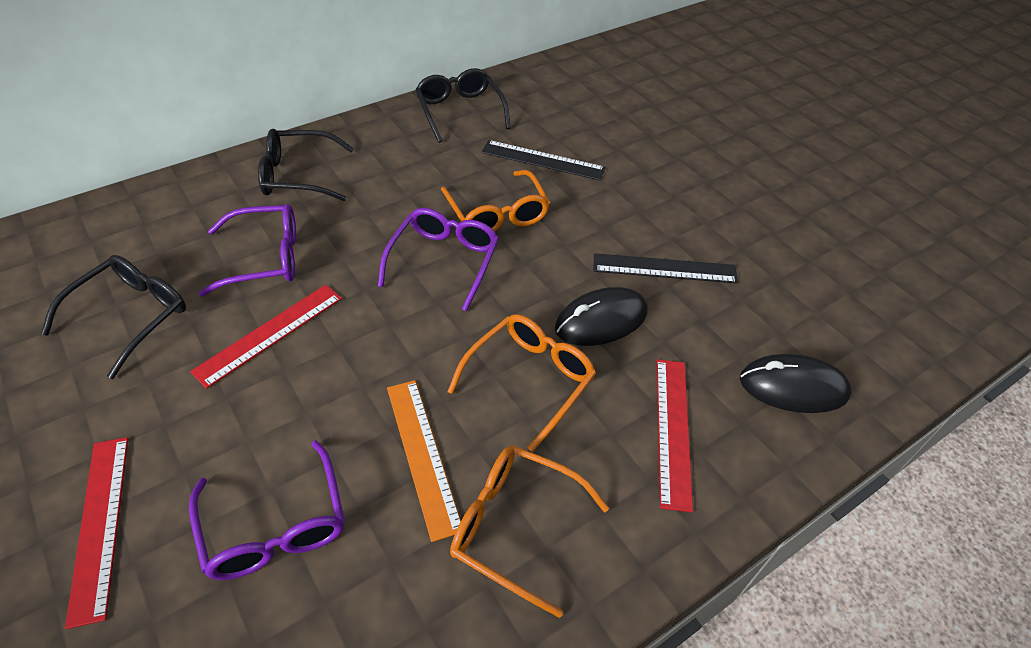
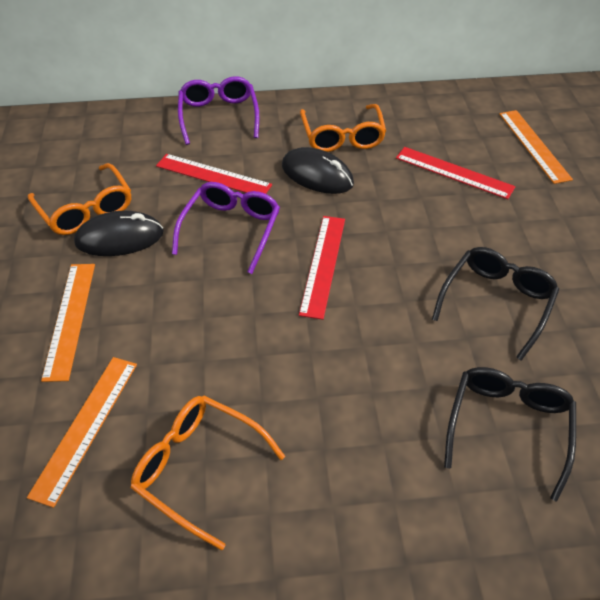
black glasses: [41,255,186,379] [258,129,354,201] [415,68,511,143] = 3 -> [432,247,559,361] [444,367,576,501] = 2
black ruler: [481,140,606,181] [594,253,738,283] = 2 -> none = 0
orange ruler: [387,380,461,542] = 1 -> [27,357,137,508] [41,264,95,382] [499,110,573,184] = 3
purple glasses: [189,440,345,580] [198,204,296,297] [378,208,499,312] = 3 -> [172,182,280,274] [178,76,259,145] = 2

